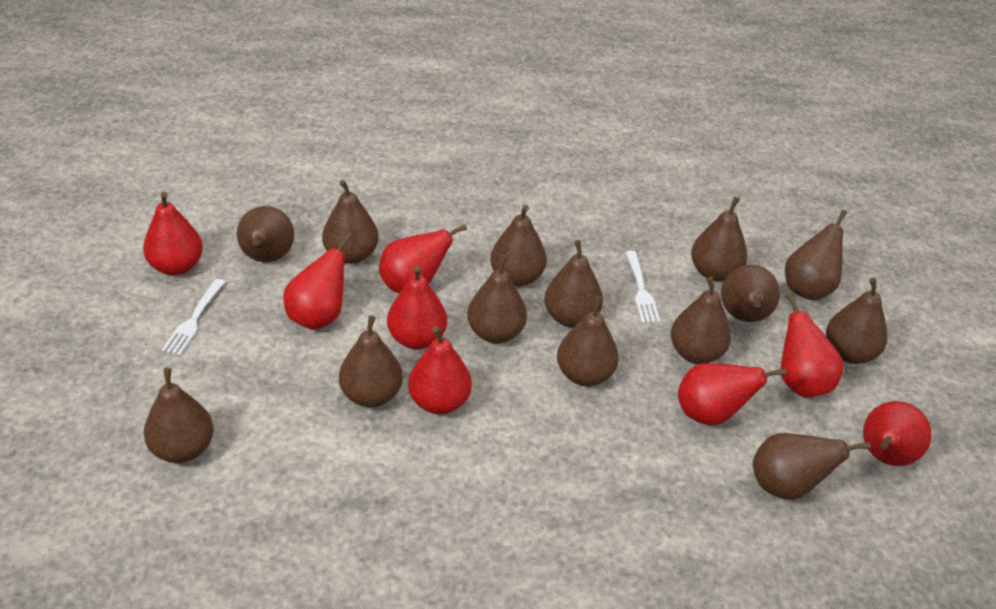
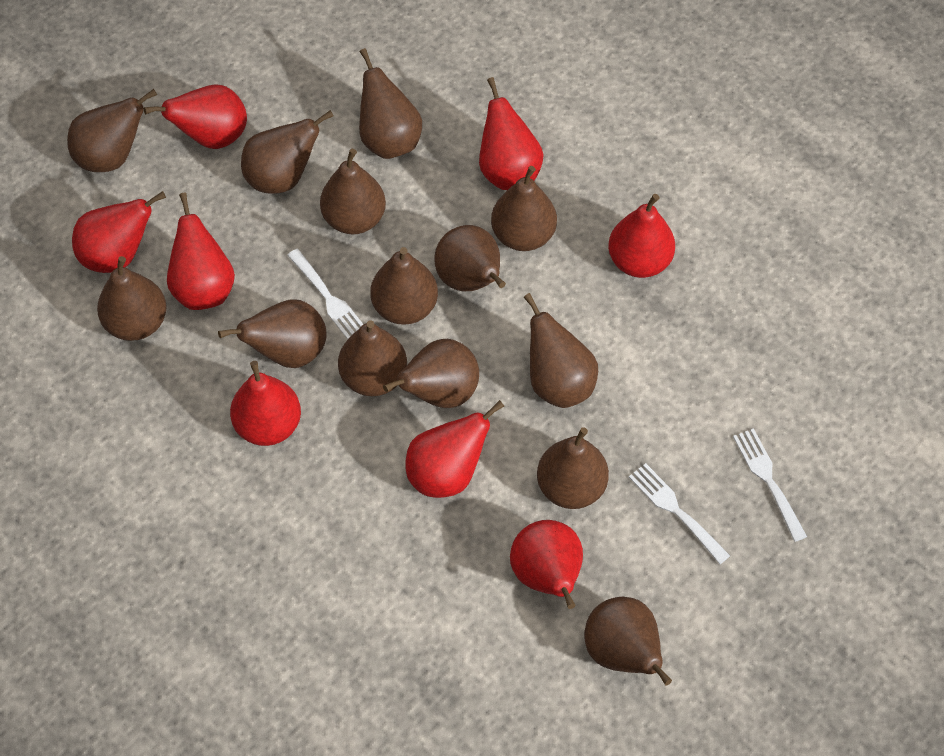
white fork: [162,279,225,356] [625,251,660,323] = 2 -> [287,249,363,339] [629,463,730,564] [733,428,807,542] = 3

